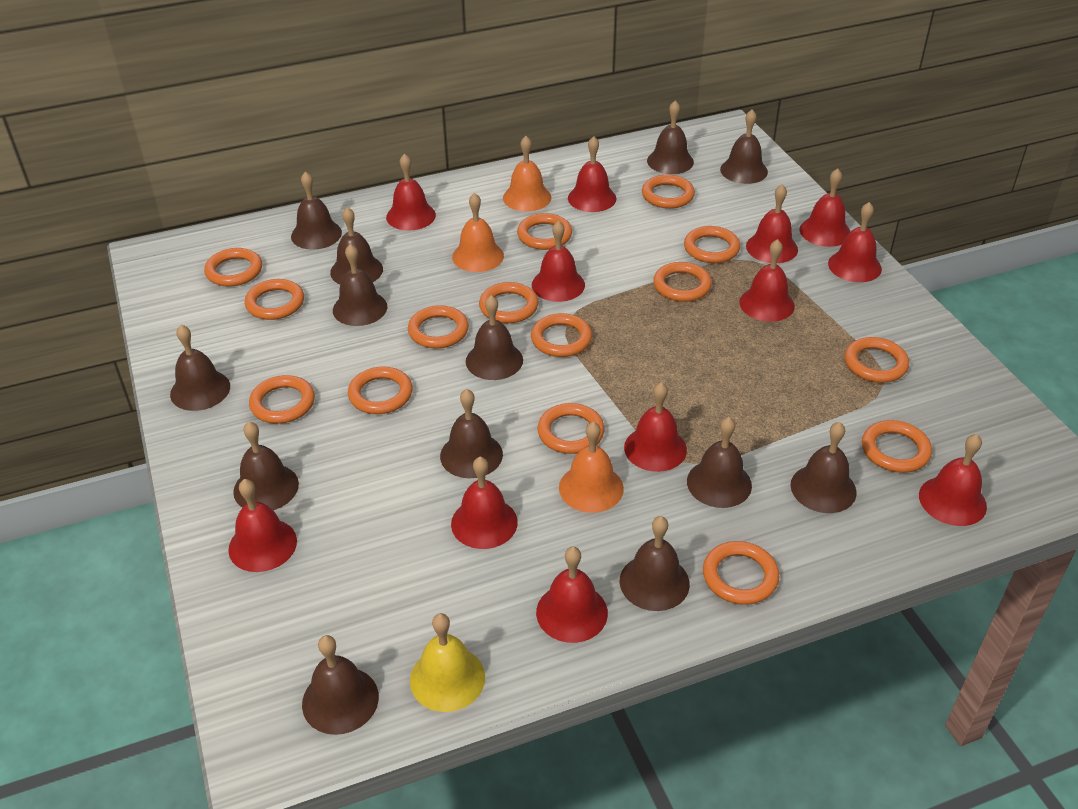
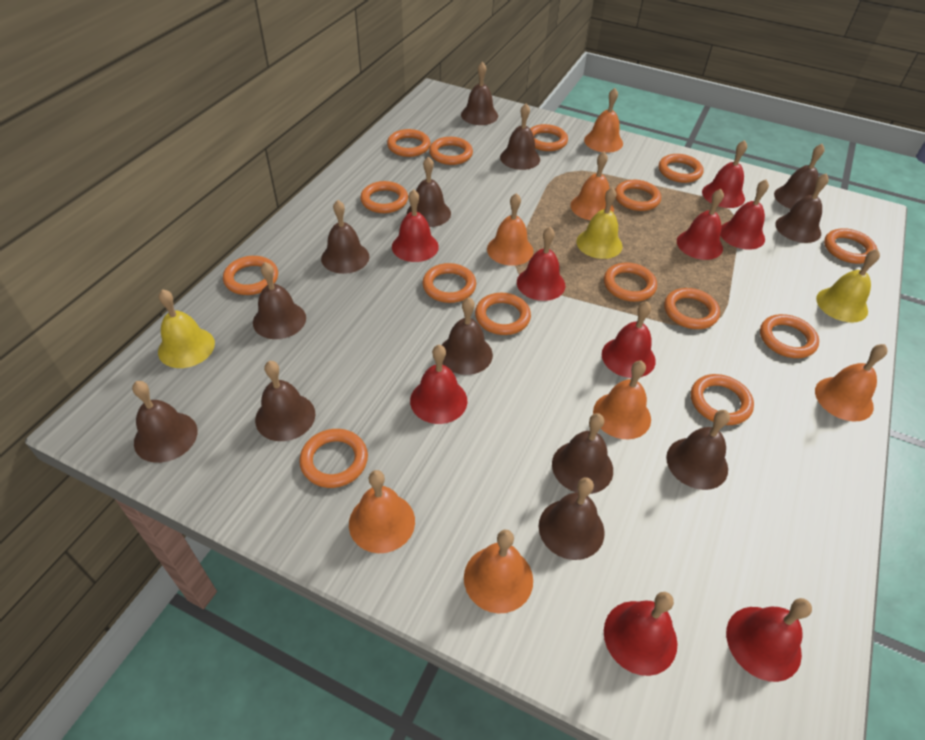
orange bell: [452,193,504,272] [503,136,551,212] [559,421,624,513] = 3 -> [349,470,415,553] [464,530,533,614] [487,193,534,266] [570,152,614,220] [584,88,623,153] [593,360,651,439] [815,344,888,422] = 7
red bell: [228,479,297,572] [386,153,436,231] [451,457,518,549] [532,220,585,302] [536,547,608,643] [568,136,616,212] [624,382,687,472] [739,239,795,322] [746,184,798,263] [800,168,850,247] [828,202,882,282] [919,434,987,526] = 12 -> [392,189,439,262] [410,345,467,424] [517,227,565,301] [602,301,656,378] [604,592,677,676] [677,189,724,260] [702,140,747,208] [720,180,769,250] [726,598,812,682] = 9
yellow bell: [410,613,485,712] = 1 -> [158,289,215,368] [576,187,622,259] [816,249,880,323] = 3

